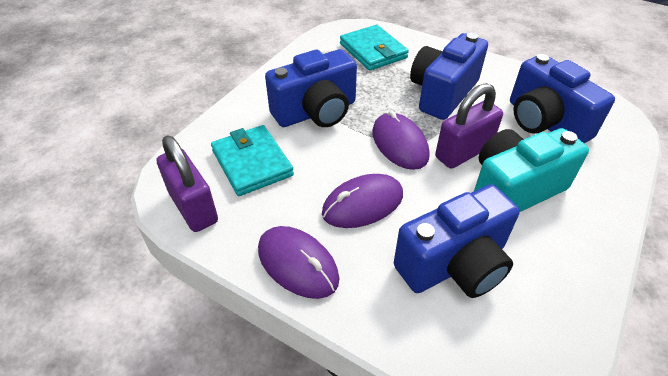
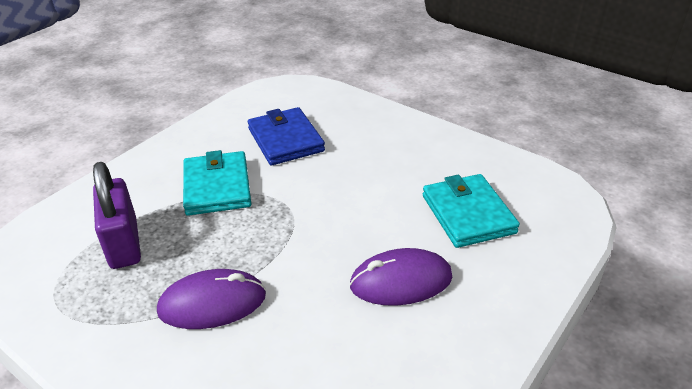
blue camera: [265,49,357,127] [394,184,520,298] [410,33,488,120] [510,54,615,143] = 4 -> none = 0
blue wallet: none = 0 -> [248,107,325,165] = 1
purple mouse: [258,226,339,299] [322,174,403,228] [372,110,430,170] = 3 -> [157,269,266,329] [349,248,453,306] = 2
purple padlock: [157,135,218,232] [435,83,503,169] = 2 -> [93,162,141,269] = 1
turquoise camera: [474,128,589,212] = 1 -> none = 0

